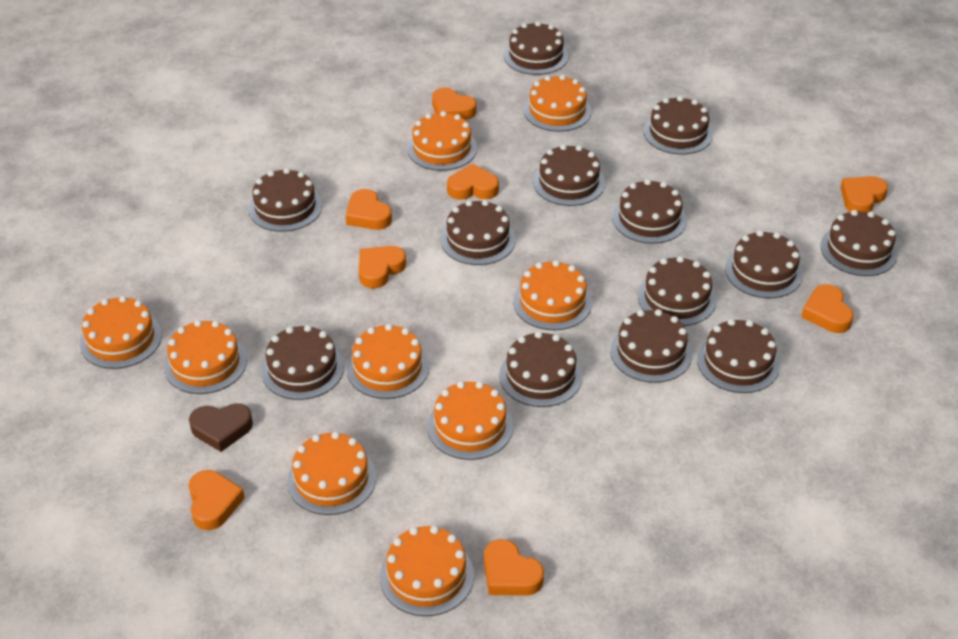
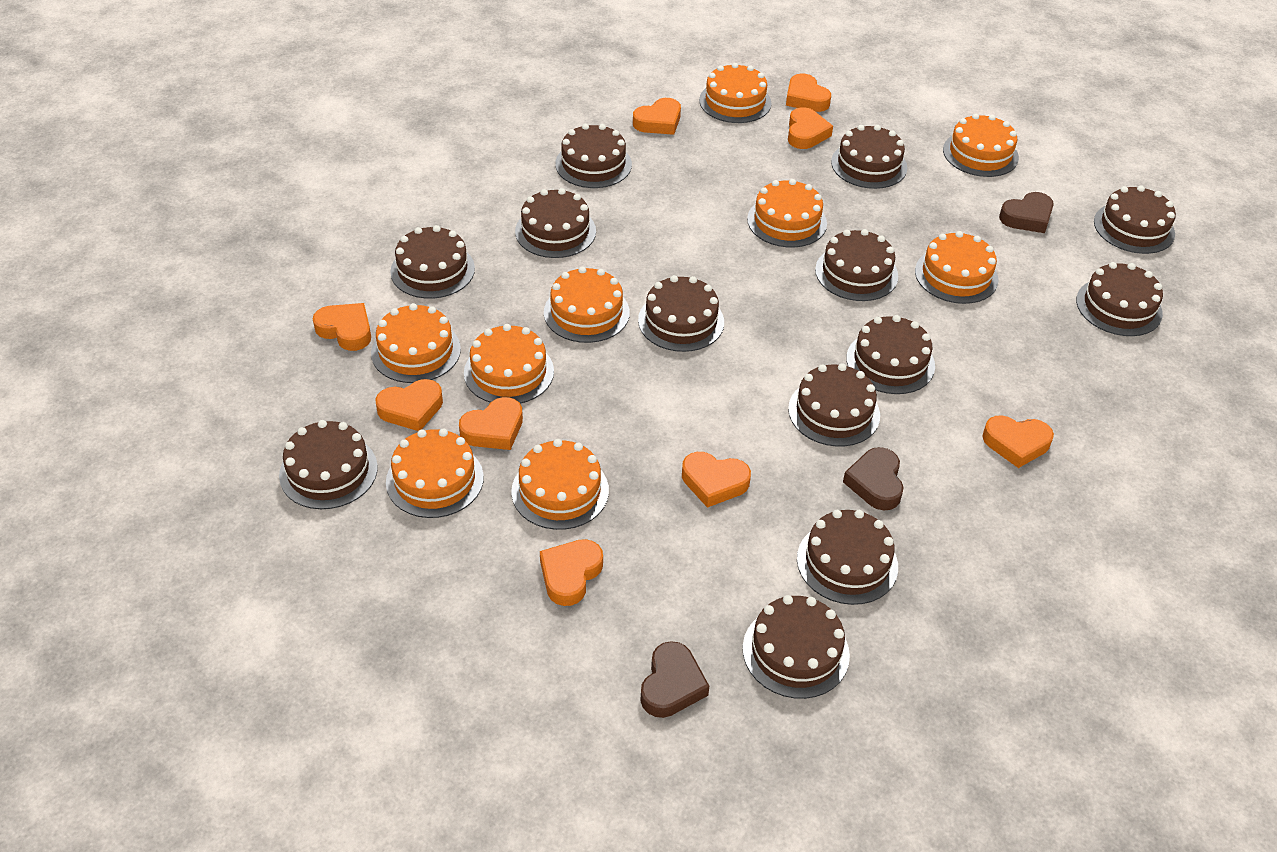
brown heart: [189,403,253,452] = 1 -> [640,641,709,718] [843,447,904,510] [999,192,1054,233] = 3
orange heart: [188,470,245,530] [346,189,392,230] [359,246,406,289] [432,88,476,120] [447,163,499,200] [484,539,544,596] [801,284,854,333] [840,176,888,212] = 8 -> [313,303,371,351] [376,379,443,431] [459,397,523,450] [540,539,603,606] [633,98,681,135] [682,452,751,508] [786,73,831,112] [788,107,833,149] [982,415,1054,468] = 9

